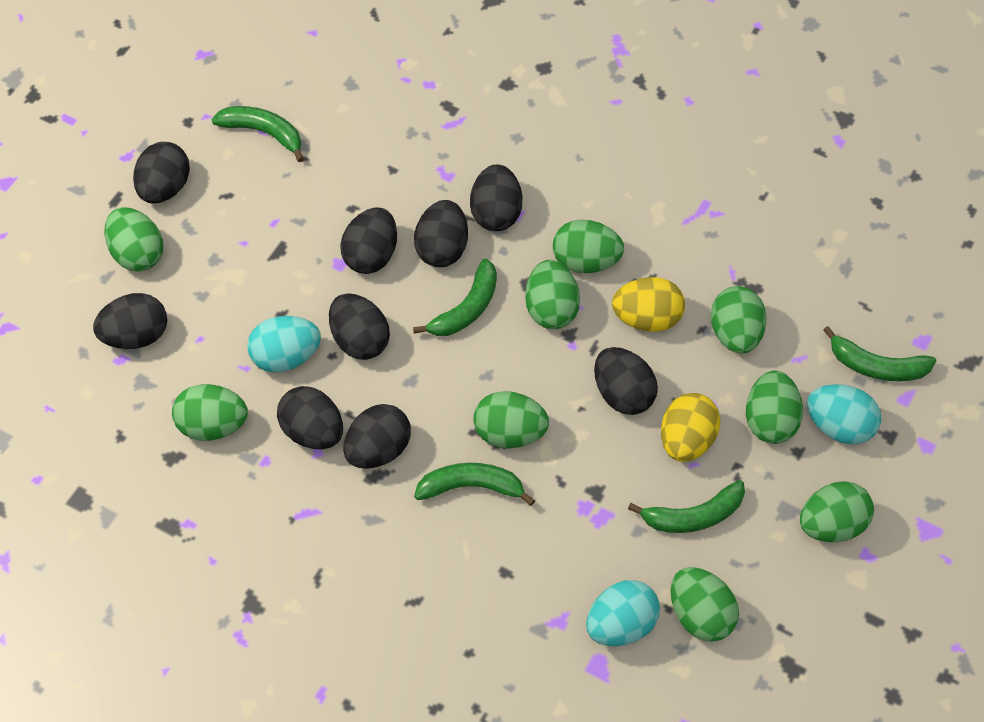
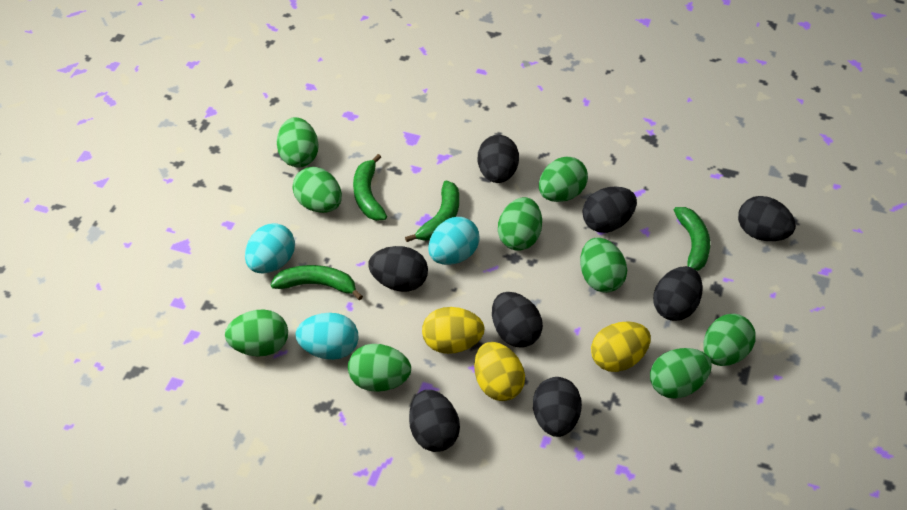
black egg: [93,293,167,349] [133,142,190,203] [277,386,343,450] [329,293,390,360] [340,207,397,274] [343,404,411,469] [414,200,468,267] [470,164,522,231] [594,347,658,415] = 9 -> [368,246,428,292] [409,390,460,452] [478,135,519,183] [492,292,543,348] [533,377,582,437] [583,187,637,233] [653,266,703,321] [738,196,796,241] = 8
green banana: [211,106,304,162] [413,259,497,336] [414,463,535,506] [628,480,745,533] [823,326,936,382] = 5 -> [270,265,363,300] [353,154,387,221] [405,180,459,242] [674,207,710,271] = 4
yellow egg: [612,277,685,332] [661,393,720,462] = 2 -> [422,307,485,354] [474,342,525,401] [591,321,651,372] = 3

